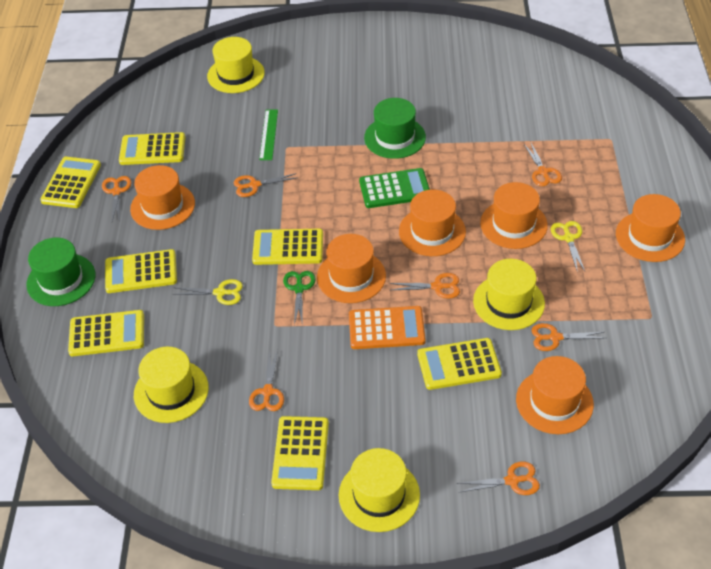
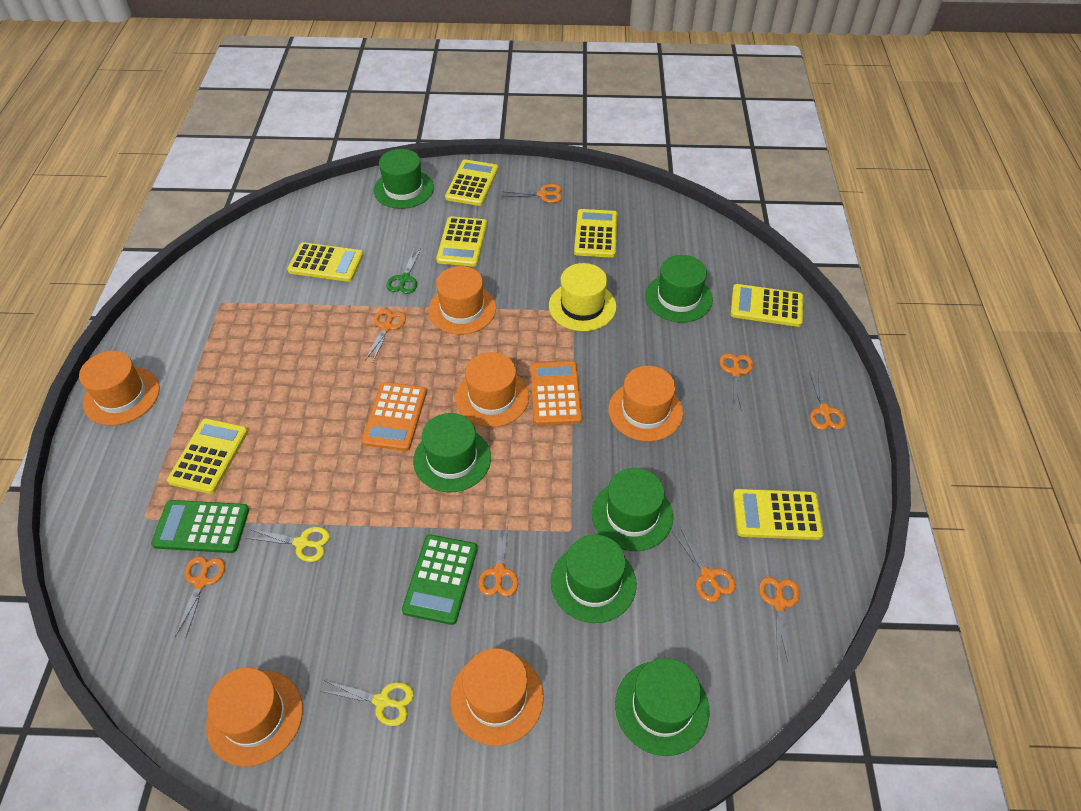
green calculator: [359,168,430,208] = 1 -> [151,500,249,553] [402,535,478,625] = 2
green hat: [27,238,95,306] [364,98,426,159] = 2 -> [374,149,434,209] [413,413,491,492] [551,535,637,623] [592,468,673,551] [615,658,710,756] [645,255,713,323] = 6
green ruler: [259,109,278,160] = 1 -> none = 0
orange calculator: [349,306,426,349] = 1 -> [362,382,427,451] [531,361,582,425] = 2
orange scissors: [102,176,131,222] [234,173,297,197] [249,349,284,411] [389,273,460,299] [457,461,540,495] [524,143,562,186] [531,323,605,351] = 7 -> [175,556,225,638] [365,309,406,362] [478,521,518,597] [501,184,562,203] [672,527,736,602] [719,353,753,411] [759,577,800,662] [810,371,846,430] = 8
yellow hat: [134,347,209,423] [207,37,265,93] [339,448,420,532] [473,259,545,330] = 4 -> [549,263,616,331] = 1

